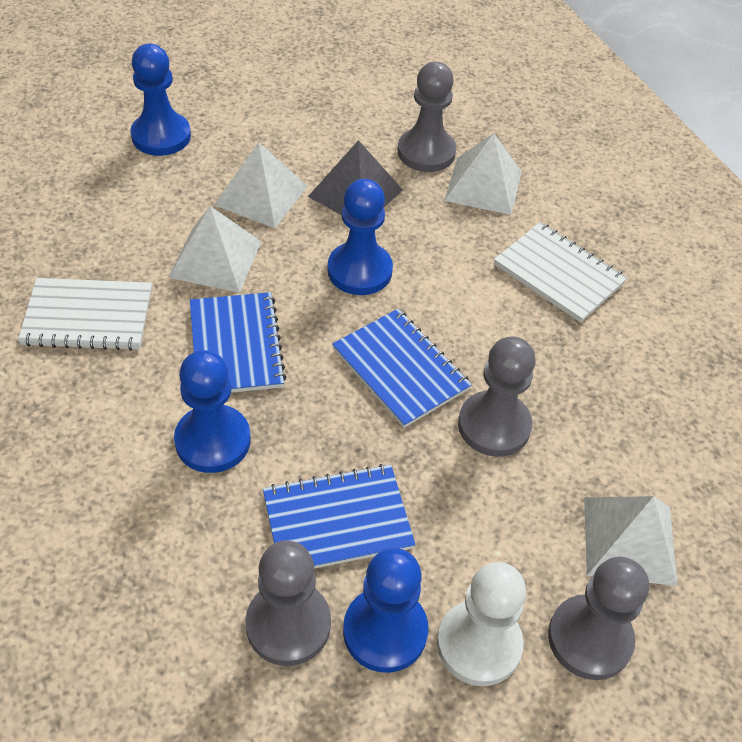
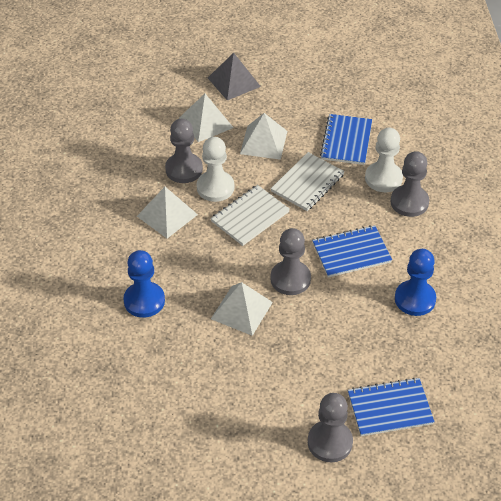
blue pawn: [130,44,191,156] [174,350,251,473] [328,179,393,295] [343,548,428,673] = 4 -> [123,250,165,318] [395,249,436,316] = 2
white pawn: [437,562,526,686] = 1 -> [197,137,234,202] [365,128,403,192] = 2

